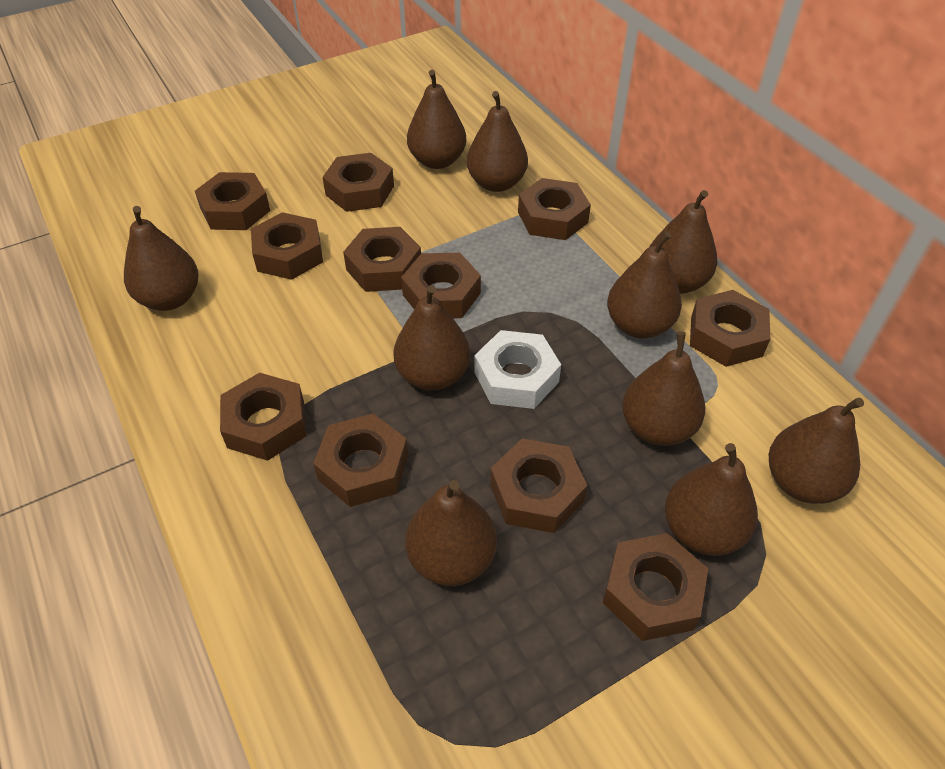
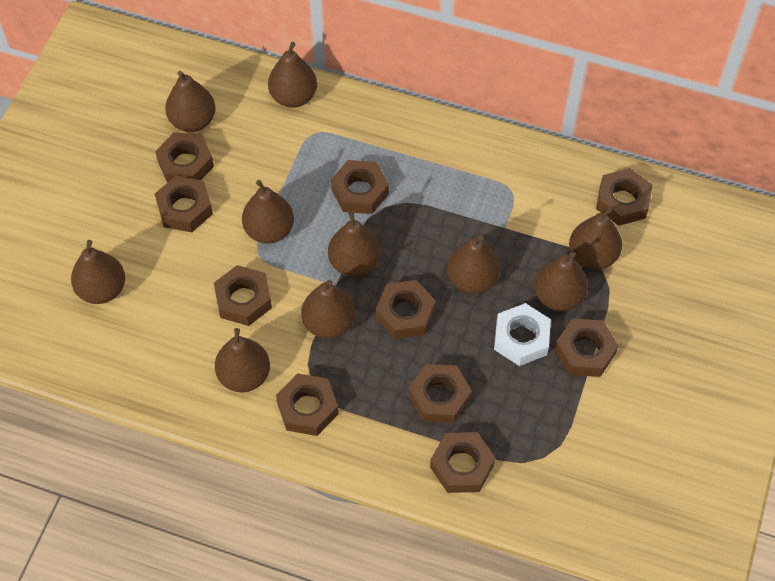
brown nut: [195,172,270,230] [220,373,306,461] [251,212,323,280] [313,413,408,507] [322,153,394,212] [343,227,421,292] [401,253,481,318] [490,439,587,533] [518,178,591,240] [603,533,708,641] [690,290,770,367] = 11 -> [155,132,214,183] [155,176,213,232] [214,265,272,326] [276,373,338,436] [331,160,389,214] [375,280,436,339] [408,364,472,423] [430,432,495,493] [554,318,619,377] [596,168,653,226] = 10

